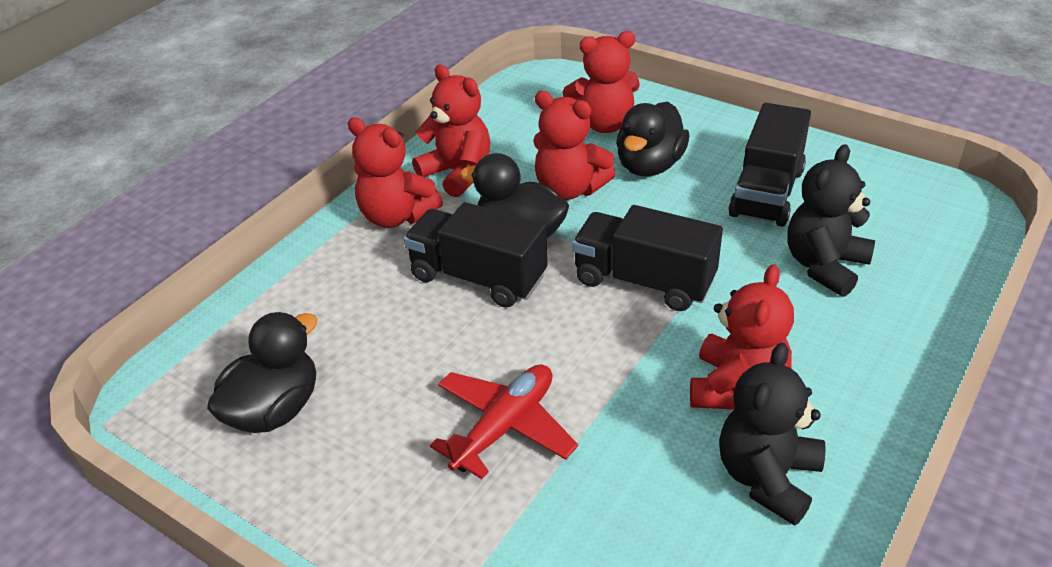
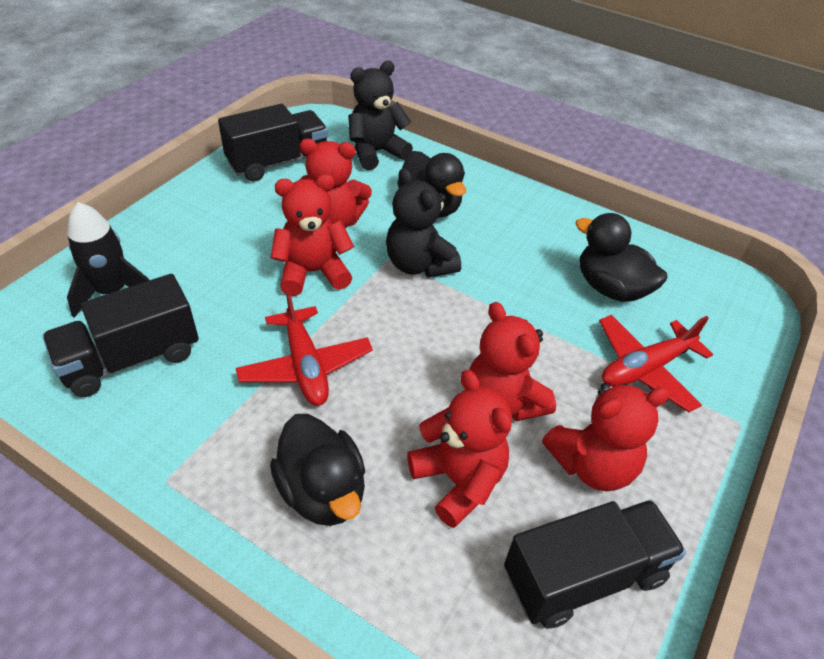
black rocket: none = 0 -> [67,202,149,318] = 1
red plane: [430,365,578,479] = 1 -> [236,289,373,406] [599,315,713,412] = 2

